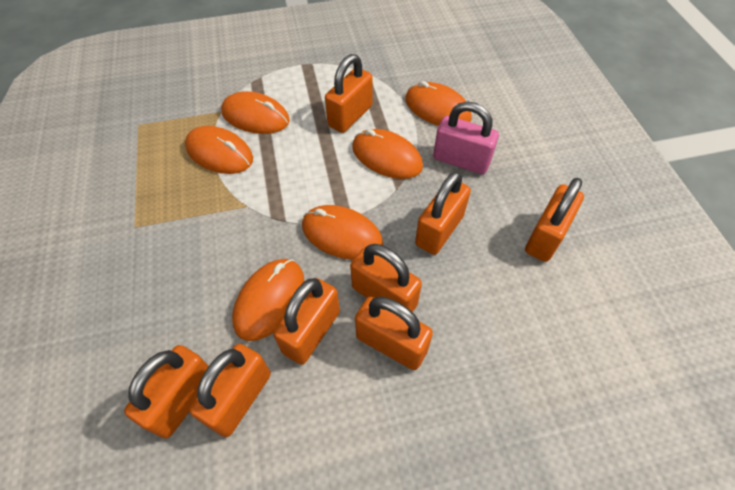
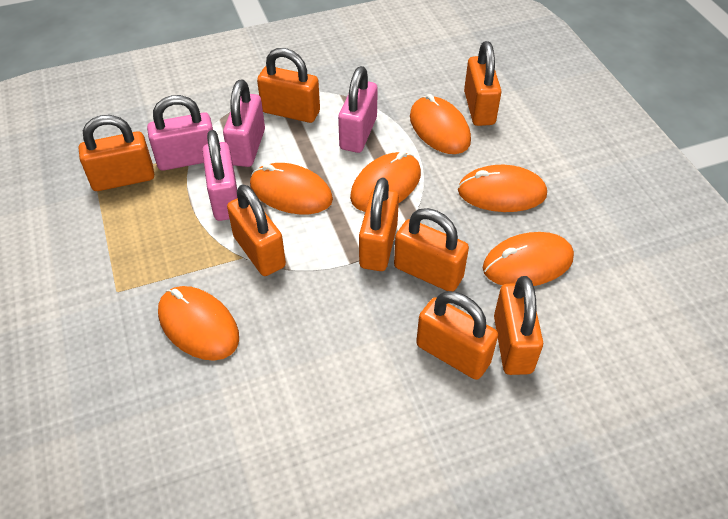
pink padlock: [433,102,499,174] = 1 -> [147,95,213,171] [202,130,237,221] [223,79,265,167] [338,66,378,153] = 4

